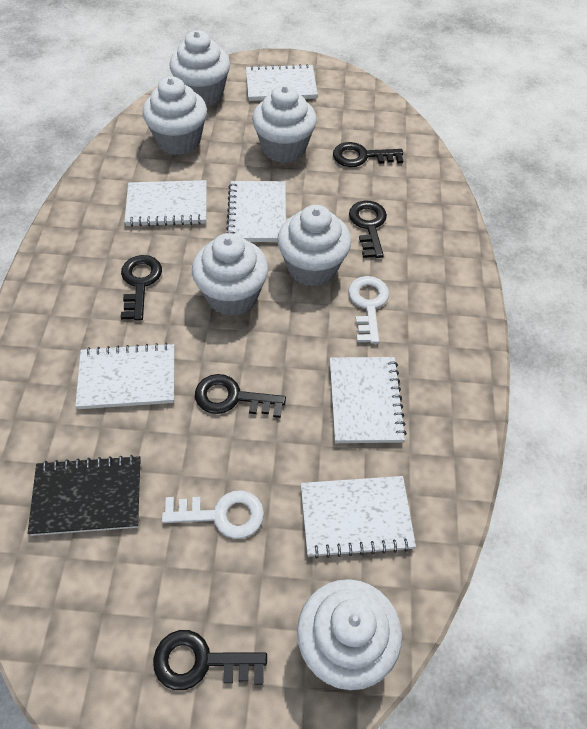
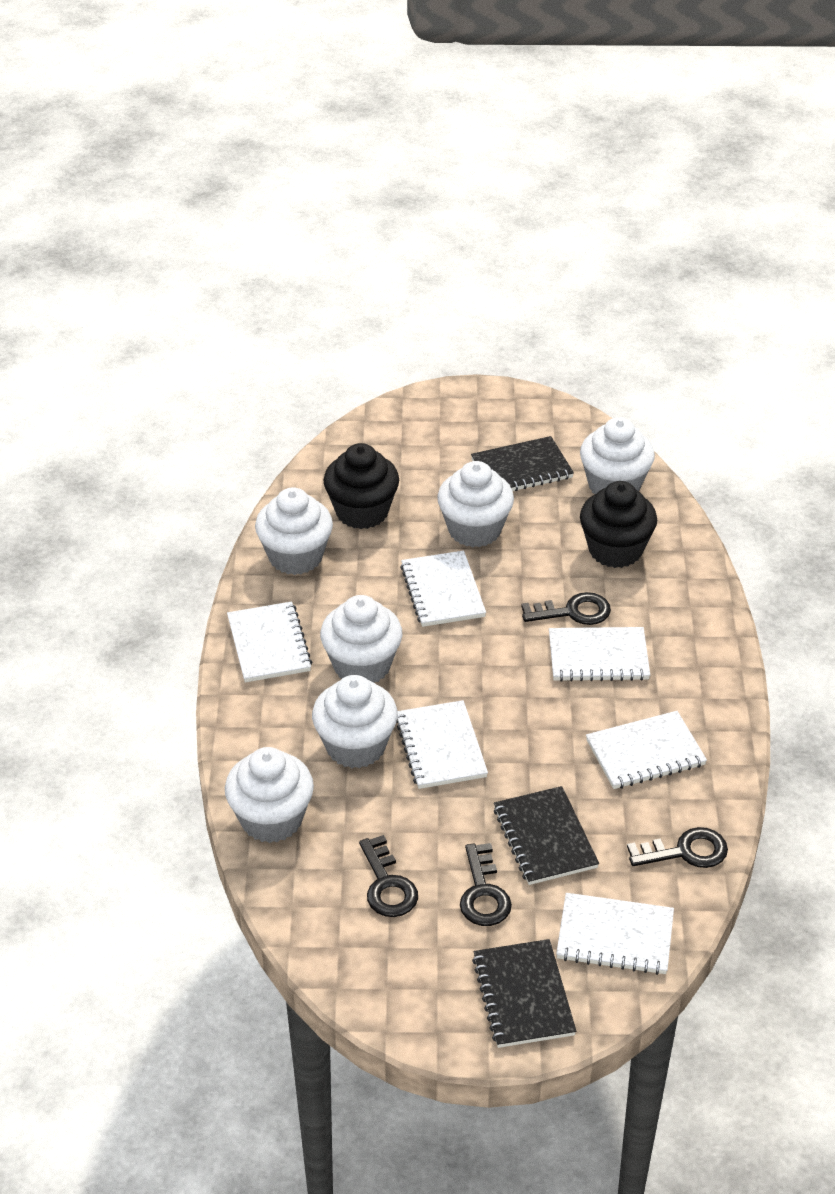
black cupcake: none = 0 -> [324,443,399,529] [580,481,657,568] = 2
black key: [121,255,162,321] [153,630,267,690] [195,374,286,418] [333,142,403,167] [349,200,387,258] = 5 -> [359,835,418,917] [460,843,512,926] [521,592,611,625] [627,827,728,868] = 4
black notebook: [27,455,141,536] = 1 -> [471,436,574,491] [472,939,576,1048] [494,786,599,885] = 3
white key: [162,490,264,539] [348,276,389,344] = 2 -> none = 0

